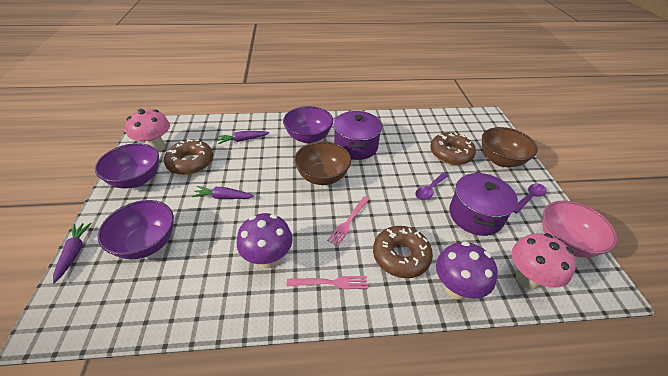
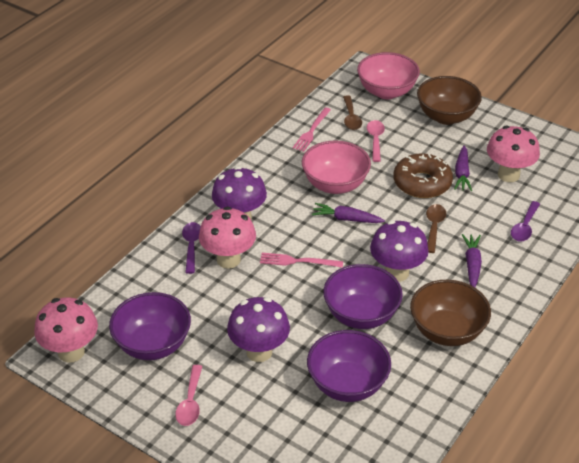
brown donut: [164,139,213,175] [373,226,433,278] [430,132,476,165] = 3 -> [393,153,453,198] = 1
brown spoon: none = 0 -> [343,95,362,130] [426,204,446,253] = 2
pink bowl: [542,201,618,258] = 1 -> [302,140,371,194] [357,52,420,99] = 2
pink mushroom: [125,109,170,152] [512,233,576,290] = 2 -> [34,298,98,363] [199,207,256,269] [487,126,540,182] = 3
pink spoon: none = 0 -> [175,365,203,426] [367,120,385,162] = 2
purple mushroom: [237,213,293,268] [436,241,498,300] = 2 -> [212,166,267,219] [227,297,290,362] [370,220,429,282] = 3
purple pot: [334,111,382,160] [449,172,518,236] = 2 -> none = 0

